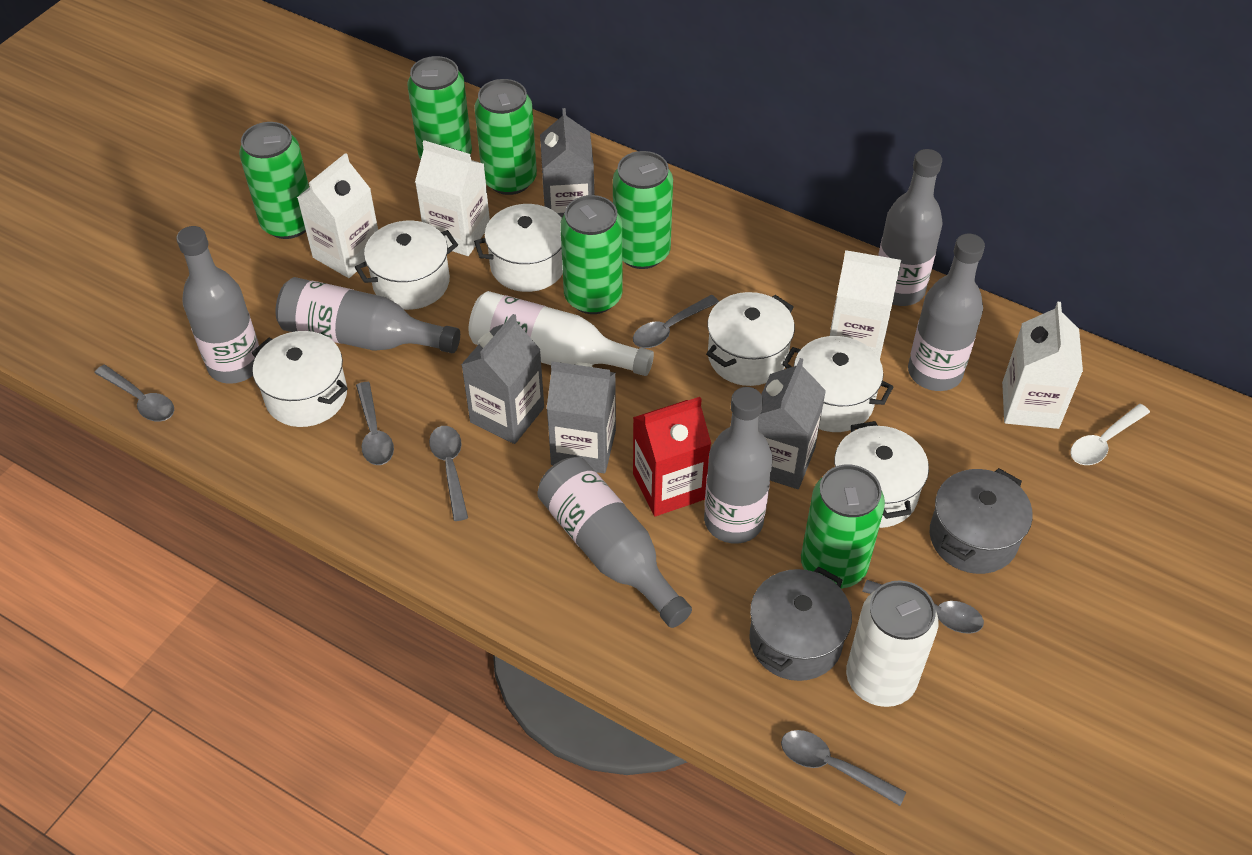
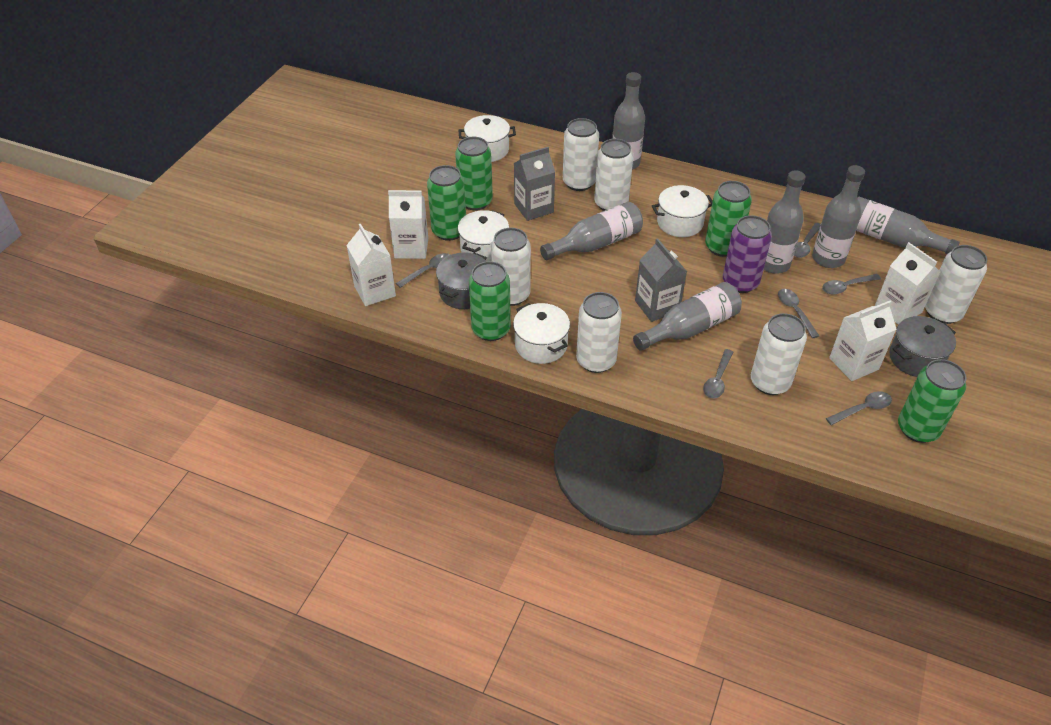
green can: [239,122,309,239] [407,56,472,159] [474,79,537,195] [560,195,623,314] [613,151,673,269] [801,464,885,589] = 6 -> [427,165,466,241] [455,137,493,210] [469,261,511,341] [705,181,752,257] [898,359,966,443] = 5
grey carton: [461,314,544,444] [540,108,594,218] [546,361,616,473] [758,358,826,489] = 4 -> [514,147,555,221] [635,238,687,322] = 2
purple can: none = 0 -> [723,215,772,293] = 1
red carton: [633,397,711,516] = 1 -> none = 0
white bottle: [469,291,654,376] = 1 -> none = 0
white can: [846,581,939,707] = 1 -> [491,228,531,306] [563,118,599,191] [576,292,622,373] [594,139,633,211] [751,313,807,395] [925,245,987,324] = 6
white pot: [251,331,348,427] [355,221,458,310] [474,204,563,292] [706,292,795,386] [782,336,893,432] [834,421,929,528] = 6 -> [458,115,516,162] [458,210,509,261] [513,303,570,364] [652,185,713,237] = 4
white spoon: [1070,404,1150,465] = 1 -> none = 0

